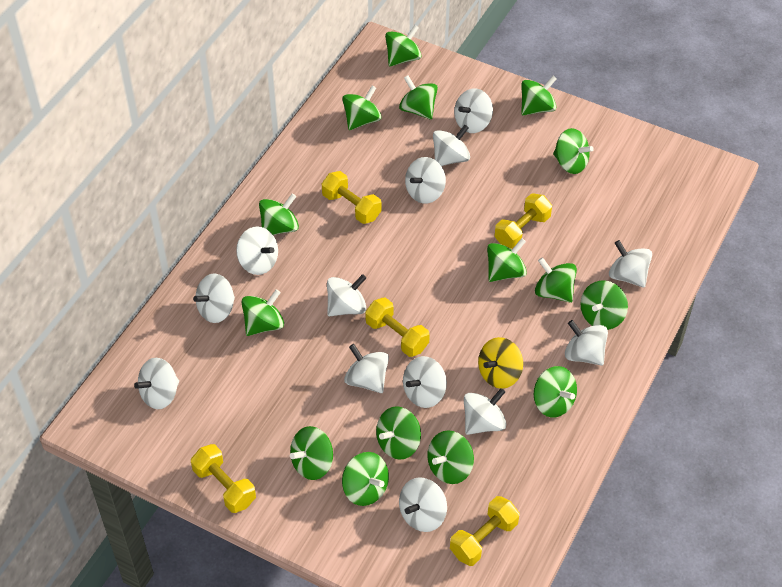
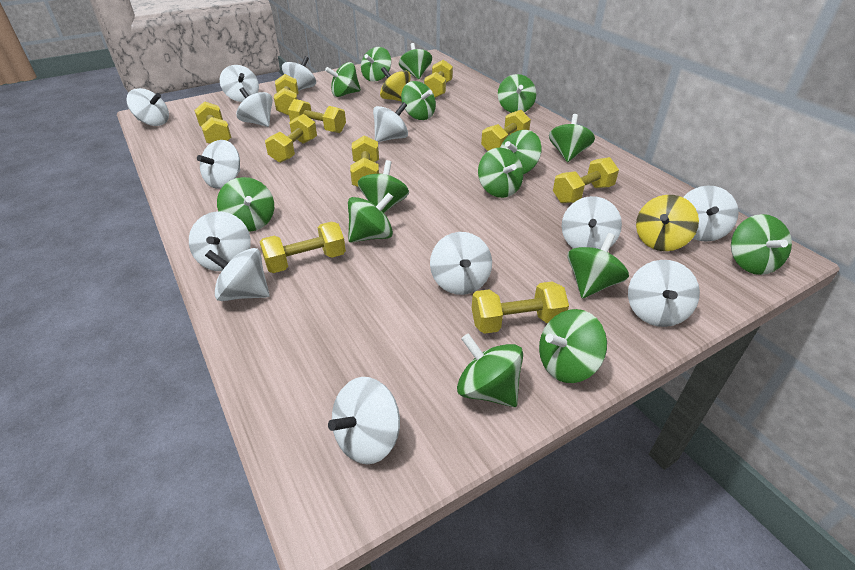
yellow dumbbell: [191,444,256,513] [322,171,381,224] [365,297,430,357] [450,496,520,566] [495,193,552,249] = 5 -> [194,101,231,144] [260,222,346,273] [265,114,317,163] [274,74,299,116] [288,99,346,133] [350,135,379,187] [424,60,453,98] [472,281,569,334] [481,110,531,151] [553,157,619,203] = 10
yellow spinning top: [478,337,523,389] = 1 -> [380,67,411,102] [636,195,699,251] = 2

